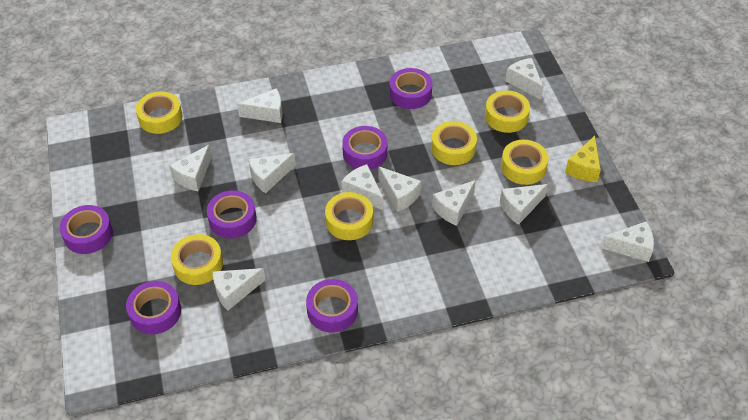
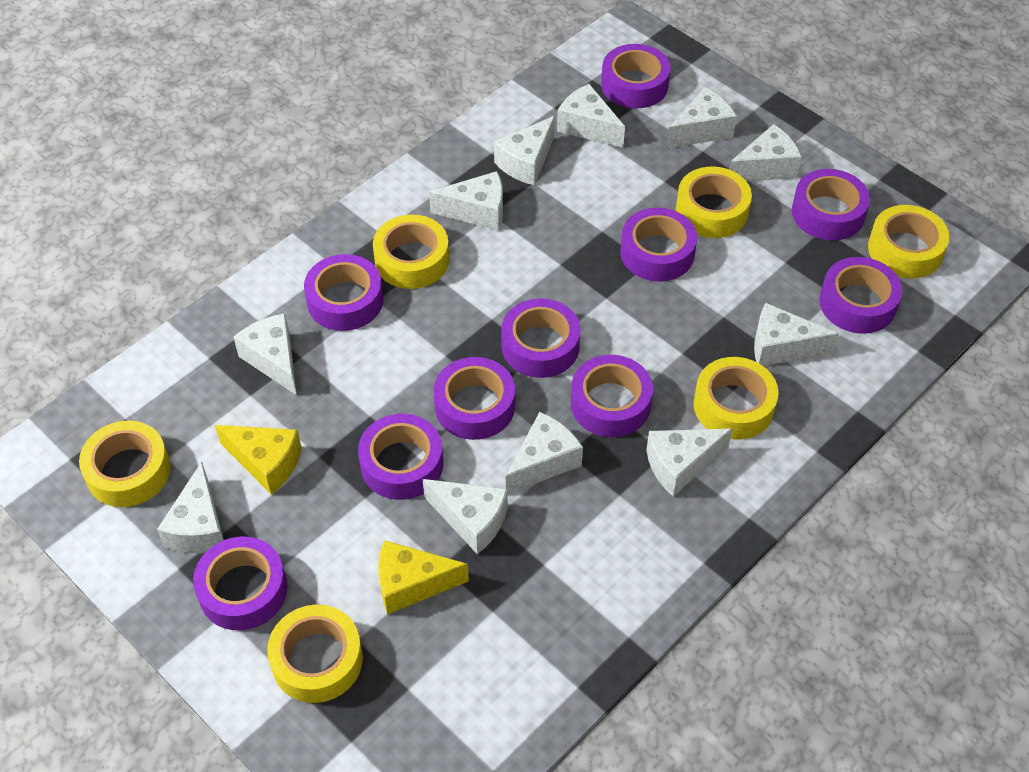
purple tape: [60,205,113,254] [126,281,181,334] [207,190,257,238] [306,279,358,332] [342,126,388,170] [389,68,433,109] = 6 -> [193,537,287,630] [304,254,383,331] [358,414,443,500] [434,357,515,440] [501,298,580,378] [571,355,653,437] [601,44,671,108] [620,208,697,282] [792,169,870,240] [819,257,902,334] = 10
white cheese: [169,145,212,191] [213,268,265,311] [237,88,283,123] [248,153,296,193] [342,164,384,210] [378,167,422,212] [432,180,476,226] [500,184,548,225] [505,58,543,100] [600,221,654,262] = 10 -> [157,462,224,553] [233,313,297,395] [423,479,508,554] [429,171,503,231] [494,116,555,186] [506,412,583,494] [557,84,625,148] [646,428,732,497] [666,87,737,149] [729,124,802,181] [754,303,839,366] = 11
yellow cheese: [565,136,601,182] = 1 -> [215,425,302,495] [379,540,469,615] = 2

